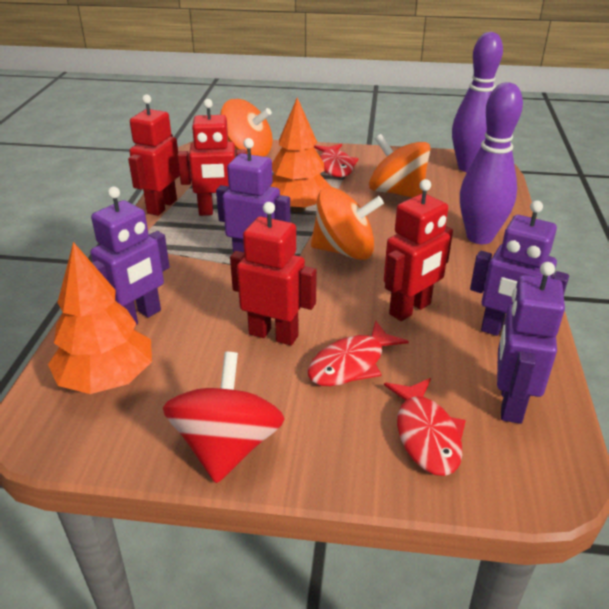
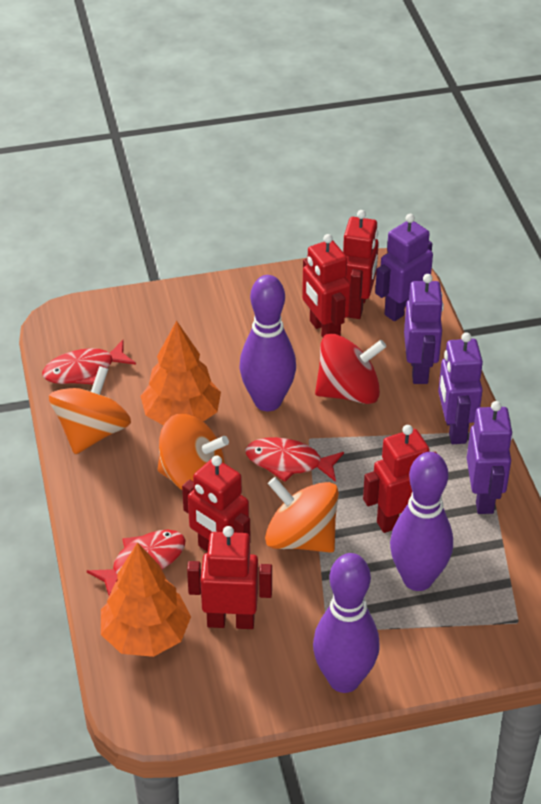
purple bowling pin: [452,32,503,172] [460,82,523,244] = 2 -> [239,275,296,411] [313,553,380,693] [390,452,453,591] = 3
red robot: [128,95,180,216] [177,99,247,216] [230,202,317,346] [384,179,453,321] = 4 -> [182,456,251,552] [187,526,272,629] [302,234,351,337] [343,210,379,319] [363,425,436,533] = 5

